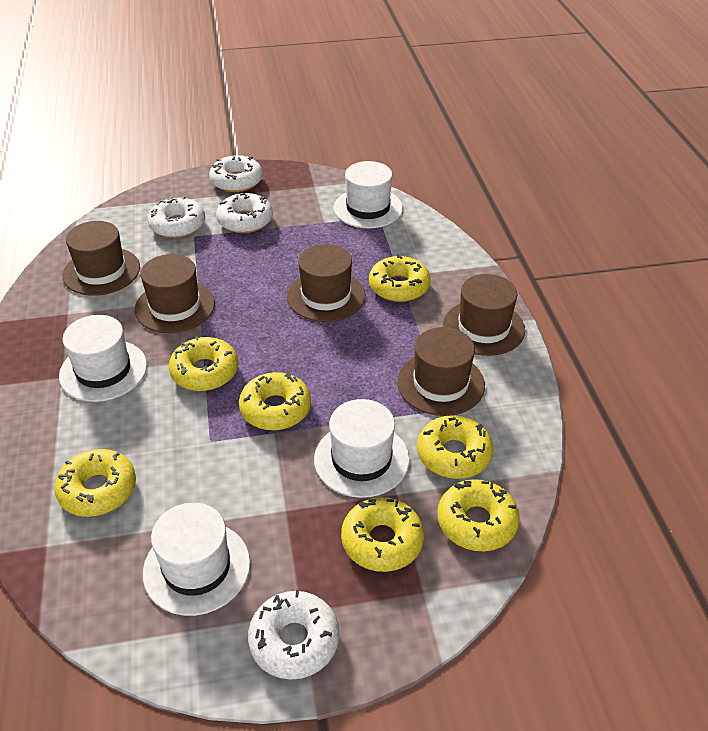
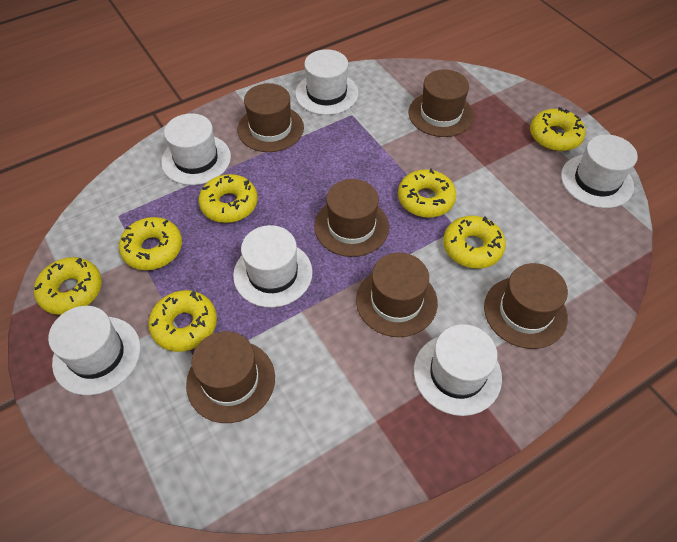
brown hat: [62,221,140,296] [134,254,215,333] [287,244,365,322] [397,327,485,416] [443,274,525,356] = 5 -> [186,331,275,423] [237,83,304,152] [314,179,389,257] [356,253,438,337] [409,69,474,137] [484,263,568,349] = 6
white donut: [148,196,205,238] [209,155,263,192] [216,193,273,233] [248,590,339,680] = 4 -> none = 0
white hat: [59,315,147,402] [143,503,250,616] [314,399,410,498] [333,161,403,228] = 4 -> [48,306,141,395] [161,113,231,185] [233,225,313,308] [295,49,359,115] [414,324,502,416] [561,135,638,208] = 6

